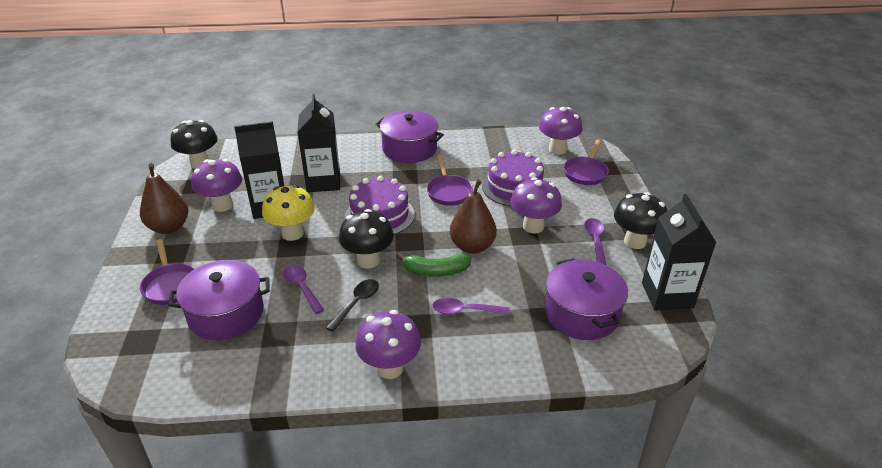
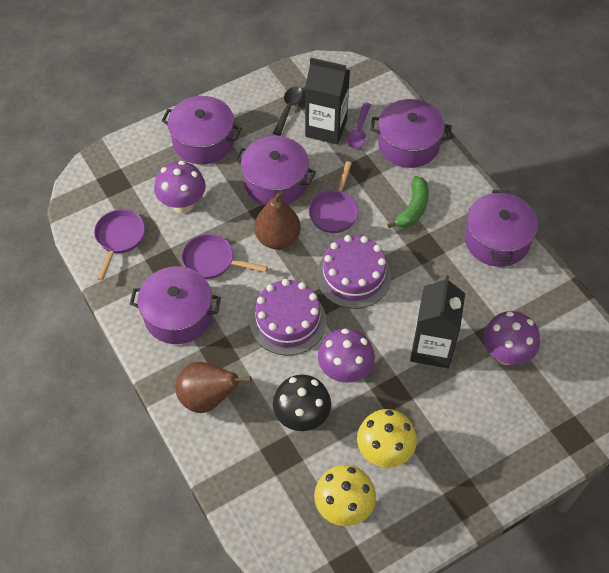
black carton: [234,121,285,219] [297,94,340,192] [642,194,717,310] = 3 -> [305,58,350,144] [410,275,465,368] = 2
black mushroom: [171,120,218,169] [339,209,394,268] [614,192,668,249] = 3 -> [273,375,331,431] = 1
purple mushroom: [191,159,242,212] [355,310,421,379] [510,177,562,233] [539,107,583,155] = 4 -> [154,161,206,213] [318,328,375,383] [483,311,540,365] = 3
purple pot: [168,260,270,340] [375,111,444,163] [545,258,628,340] = 3 -> [130,266,221,344] [161,96,242,164] [234,136,316,205] [370,99,452,168] [464,190,538,267] = 5
purple spoon: [283,265,324,314] [432,298,510,315] [584,218,607,265] = 3 -> [347,102,371,149] = 1
yellow mushroom: [262,185,315,241] = 1 -> [314,465,376,526] [357,409,417,468] = 2

